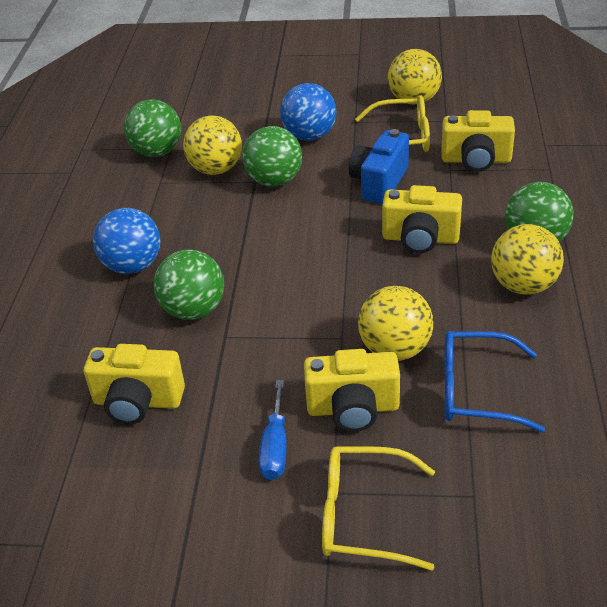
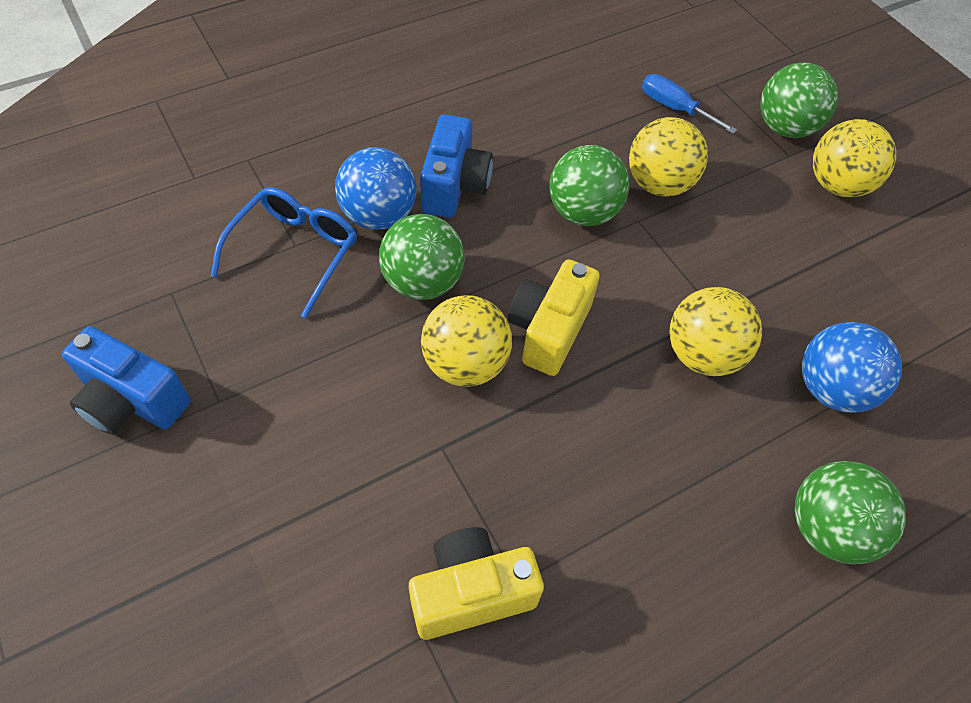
blue camera: [349,129,409,204] = 1 -> [62,326,191,435] [420,114,493,218] = 2
yellow camera: [84,344,185,424] [304,349,400,432] [382,185,462,253] [442,110,515,172] = 4 -> [409,527,544,640] [508,259,600,376] = 2
yellow glasses: [322,446,435,571] [355,95,430,152] = 2 -> none = 0

